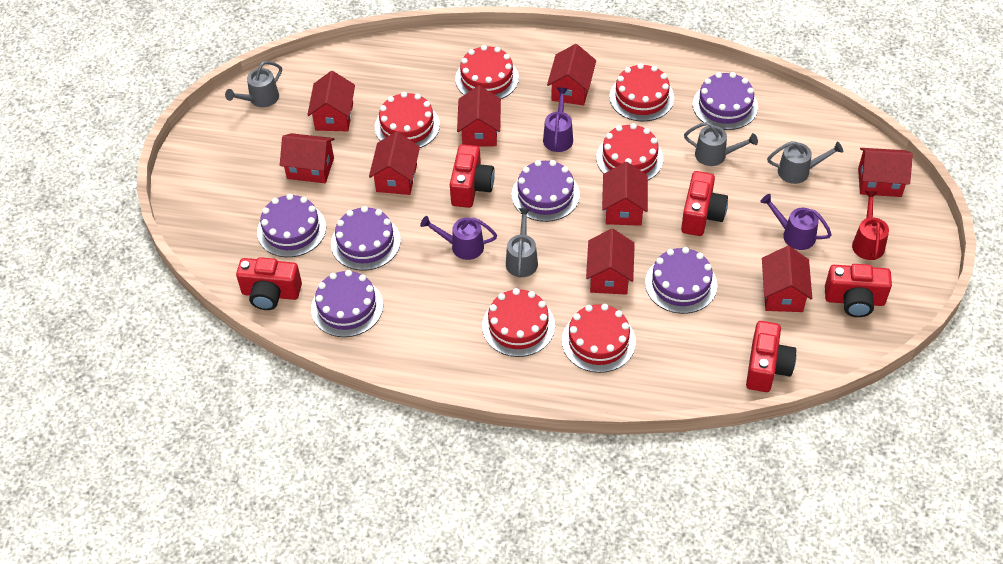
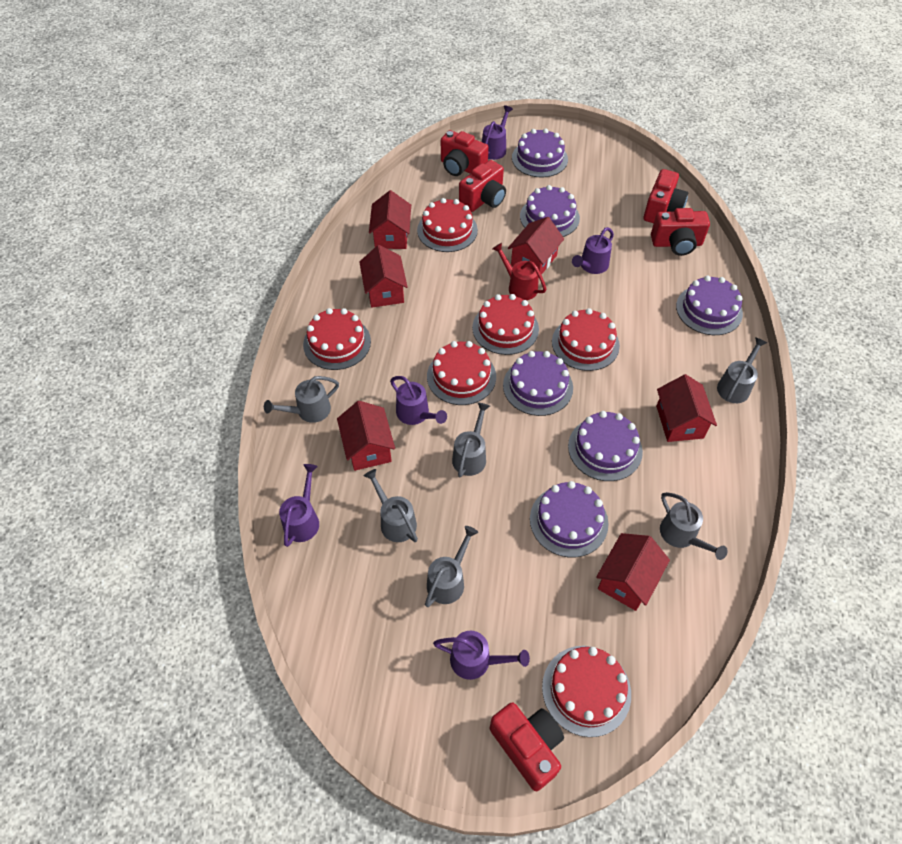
grey watering can: [225,61,282,107] [506,208,538,277] [684,122,758,166] [767,141,843,184] = 4 -> [264,376,339,423] [364,469,418,542] [425,526,478,607] [452,402,490,477] [660,492,728,560] [717,337,767,403] = 6
purple watering can: [420,216,497,260] [543,88,573,152] [760,194,832,250] = 3 -> [279,464,319,547] [390,376,447,425] [433,631,530,680] [482,105,513,160] [572,227,614,274] = 5
red house: [280,133,334,183] [307,71,355,132] [369,132,420,195] [457,85,501,146] [547,44,596,105] [586,229,635,295] [602,162,648,226] [762,246,812,312] [858,148,913,197] = 9 -> [337,401,395,471] [359,245,408,308] [369,190,411,249] [508,217,564,275] [596,533,670,611] [656,374,717,442] = 6

